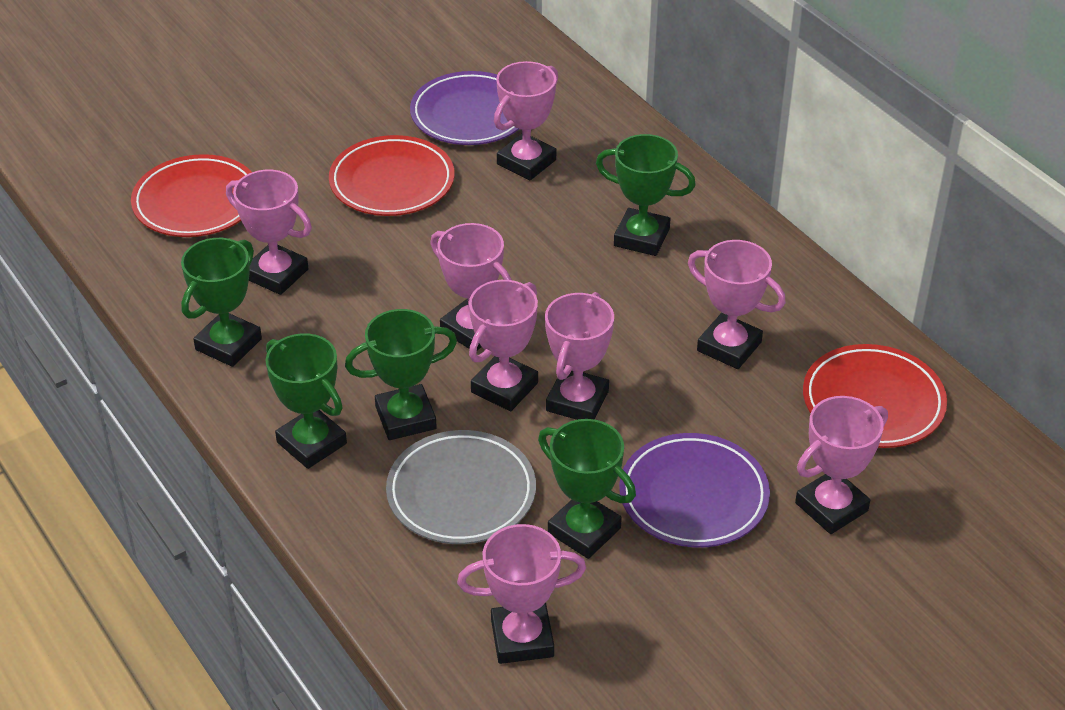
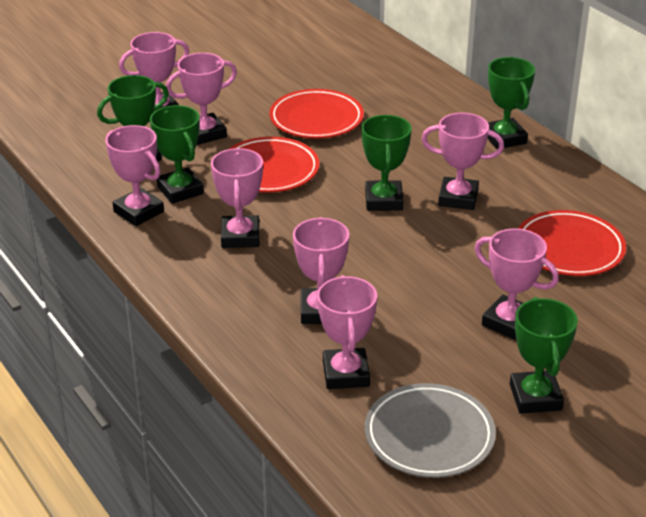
purple plate: [410,71,519,145] [619,433,770,548] = 2 -> none = 0

